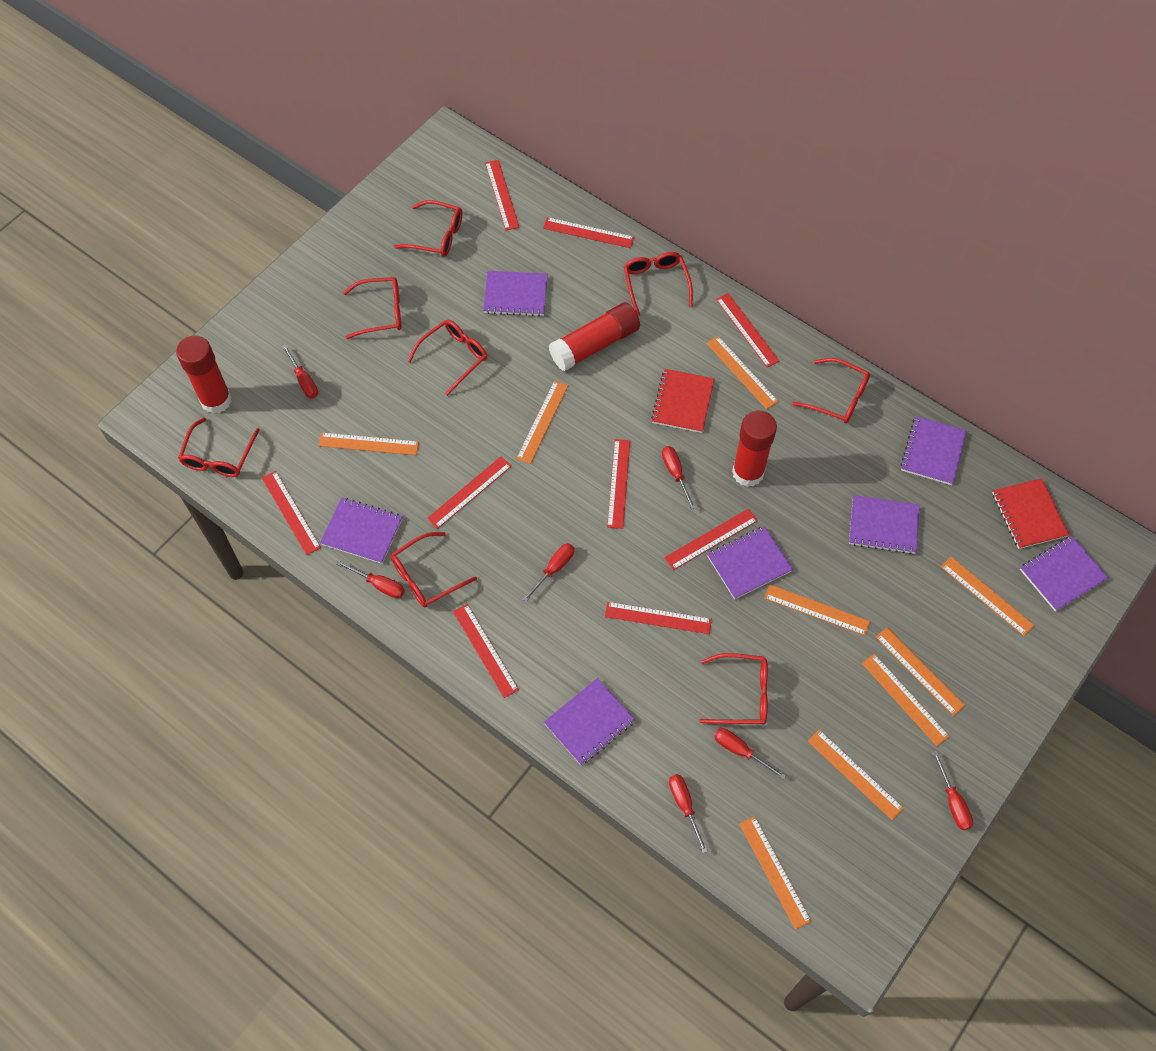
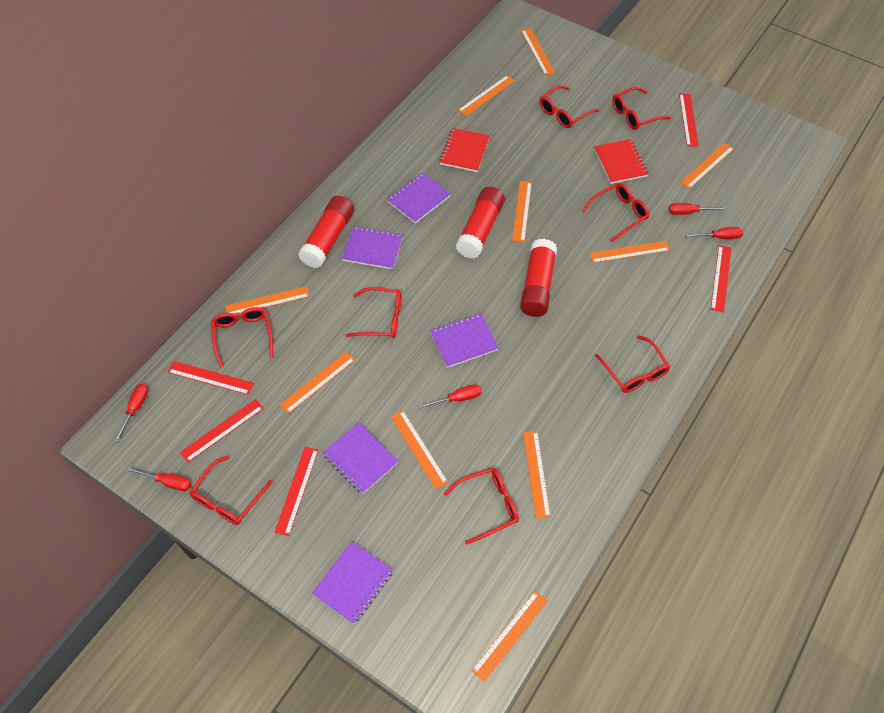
orange ruler: [318,432,419,455] [516,381,568,464] [706,336,779,409] [739,816,811,930] [764,585,870,636] [808,730,904,820] [862,654,949,746] [876,627,965,716] [941,557,1034,636] = 9 -> [225,286,310,314] [279,351,355,414] [391,410,448,489] [458,75,515,116] [471,591,547,682] [512,181,532,242] [521,28,555,75] [523,431,550,519] [589,241,670,263] [680,143,734,189] = 10
purple notebook: [320,497,403,564] [483,271,548,316] [544,678,635,765] [707,526,793,600] [849,495,919,554] [900,416,967,485] [1020,536,1109,612] = 7 -> [312,541,393,624] [323,422,399,494] [342,226,403,269] [387,173,451,223] [430,313,499,368] = 5
red ruler: [262,471,321,555] [427,456,512,529] [453,604,519,698] [485,160,520,230] [543,217,634,248] [605,602,712,634] [607,439,630,529] [664,509,758,570] [716,293,779,367] = 9 -> [168,361,254,395] [180,399,264,463] [275,447,318,536] [679,94,699,147] [711,245,732,313] = 5
red screwdriver: [282,344,318,398] [337,560,405,598] [523,543,574,602] [662,446,695,509] [669,774,708,853] [714,728,786,780] [932,751,973,830] = 7 -> [114,384,148,443] [126,467,191,491] [419,384,482,409] [669,203,726,215] [685,227,743,239] = 5

